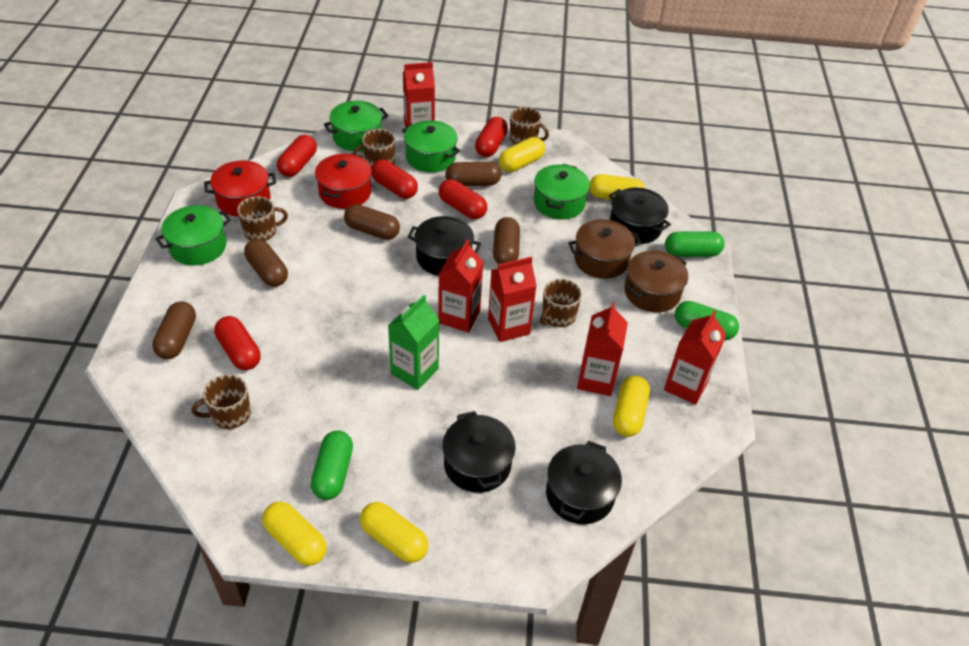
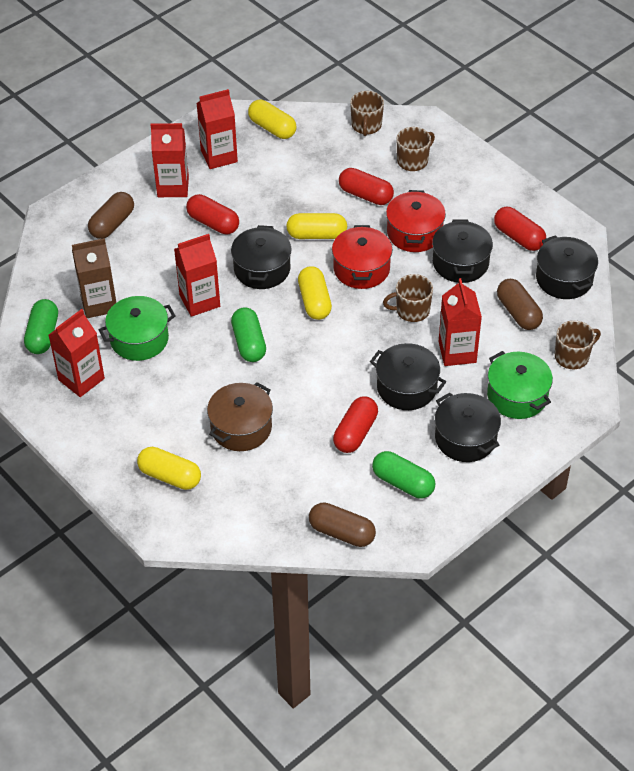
black pot: [407,216,481,276] [442,411,516,493] [546,441,622,524] [609,188,671,244] = 4 -> [231,225,291,289] [370,343,446,410] [432,219,493,283] [435,392,501,462] [536,235,598,299] = 5
brown capsule: [152,302,196,359] [244,239,288,287] [344,204,400,240] [445,162,501,186] [493,217,520,264] = 5 -> [88,192,134,239] [309,502,376,547] [497,279,543,330] = 3
brown carton: none = 0 -> [72,238,116,318] = 1
brown mug: [192,374,251,429] [237,196,288,241] [353,129,395,168] [510,107,549,145] [540,279,582,327] = 5 -> [350,91,384,136] [383,274,433,322] [397,127,435,171] [555,320,601,369] = 4
brown pot: [568,219,641,279] [624,251,688,312] = 2 -> [207,382,273,451] = 1
green carton: [388,295,440,390] = 1 -> none = 0
green pot: [155,205,231,266] [324,101,388,151] [402,120,460,173] [534,164,590,220] = 4 -> [99,296,176,361] [487,351,553,419] = 2
red capsule: [214,316,261,370] [277,135,317,177] [371,160,418,199] [439,179,487,219] [475,117,508,157] = 5 -> [186,194,239,234] [333,397,378,453] [339,168,394,205] [494,207,546,251] = 4
yellow capsule: [262,501,327,566] [360,502,429,563] [499,137,545,172] [589,174,645,200] [613,375,650,437] = 5 -> [137,447,201,490] [248,100,296,139] [286,213,347,239] [298,266,332,320] = 4

